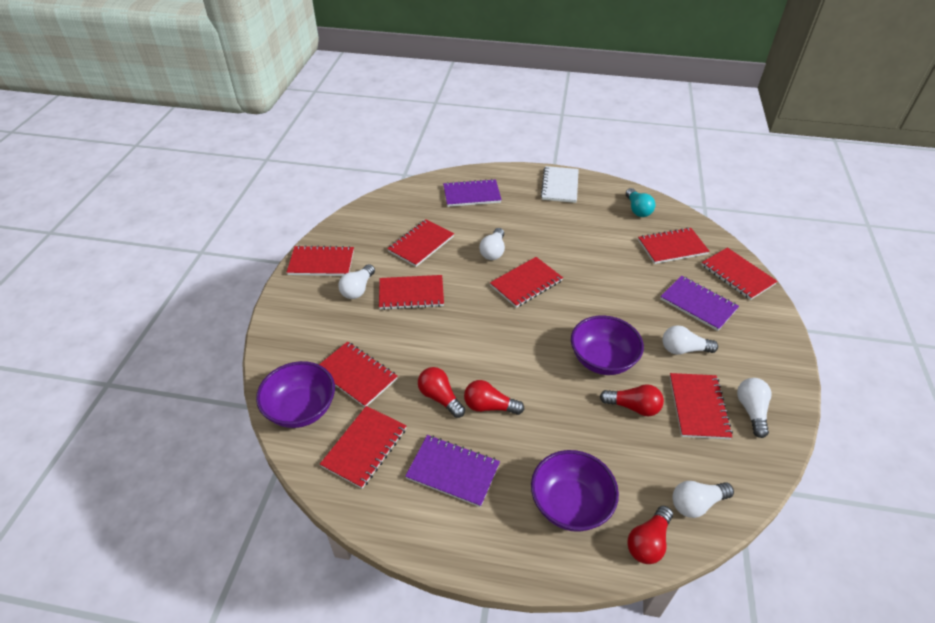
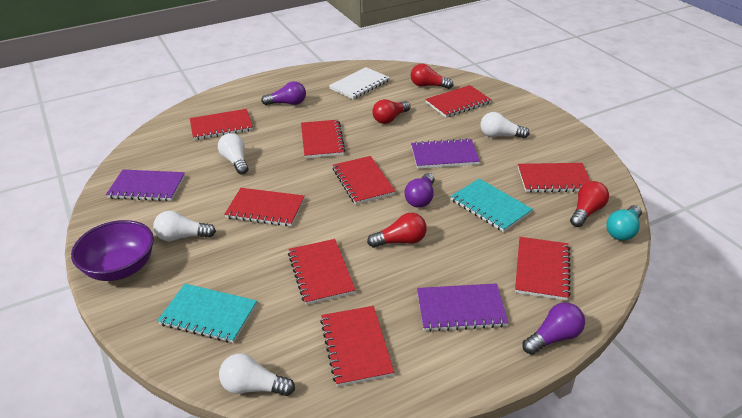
purple bowl: [256,361,335,428] [531,450,619,532] [571,316,644,375] = 3 -> [71,220,154,281] = 1
purple light bulb: none = 0 -> [261,81,306,105] [405,173,435,208] [523,302,585,355] = 3
turquoise notebook: none = 0 -> [157,284,257,343] [450,179,533,232] = 2
white light bulb: [338,264,375,299] [479,228,505,260] [663,325,718,355] [673,481,734,518] [737,378,772,438] = 5 -> [153,211,216,241] [218,133,248,175] [219,353,295,396] [480,112,529,138] = 4

